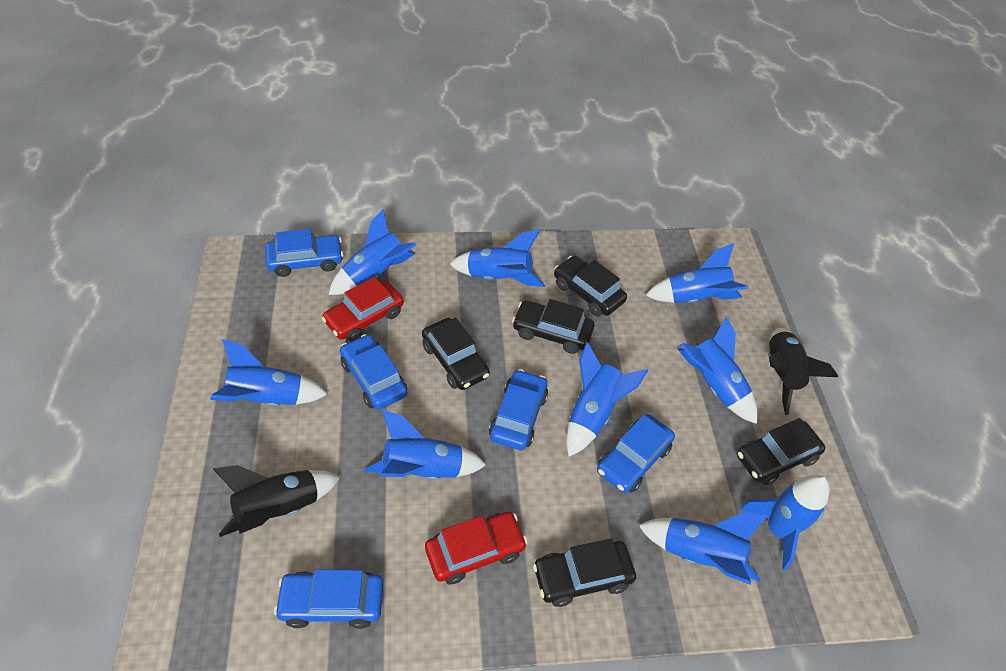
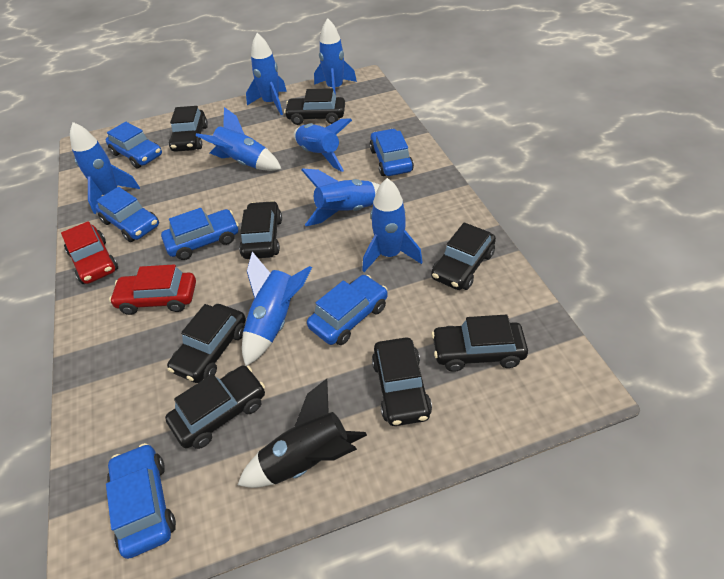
black car: [422,317,490,390] [512,299,594,354] [533,538,636,607] [554,256,627,317] [737,418,826,485] = 5 -> [165,365,265,449] [167,304,246,383] [169,106,208,152] [239,201,282,259] [284,88,345,125] [372,337,432,426] [431,222,496,290] [431,314,528,372] = 8
black rocket: [213,465,340,537] [768,328,838,415] = 2 -> [238,379,367,488] = 1
blue car: [265,229,344,277] [274,569,383,629] [340,334,407,410] [489,369,548,450] [597,414,675,493] = 5 -> [95,187,159,242] [106,122,162,169] [106,443,176,559] [161,208,239,260] [307,275,388,345] [369,129,414,176] = 6
blue rocket: [210,339,328,406] [329,209,417,295] [365,410,486,480] [450,229,545,287] [566,342,648,457] [638,512,769,585] [646,243,748,303] [678,316,758,424] [740,475,829,570] = 9 -> [70,122,140,214] [195,107,281,171] [242,252,312,366] [246,33,287,115] [294,119,352,172] [301,168,380,226] [314,18,357,95] [362,178,423,272] = 8

